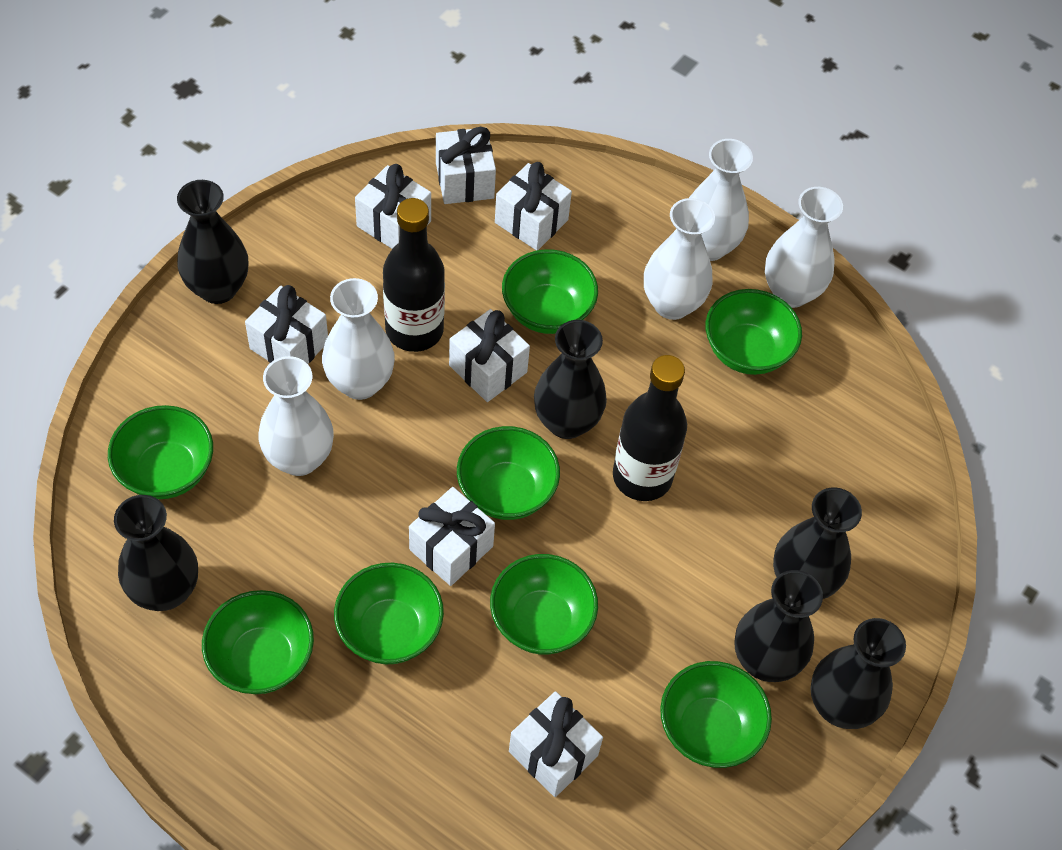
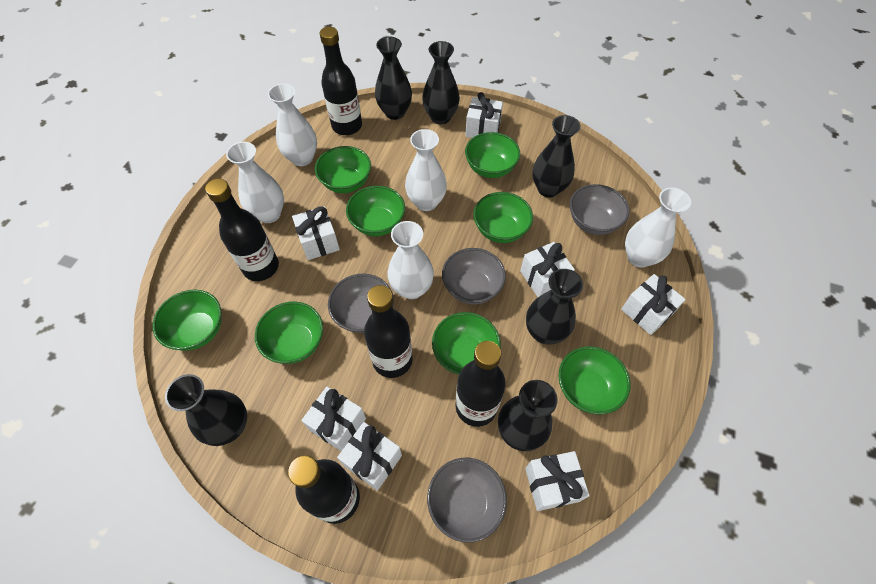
black bottle: [383,198,445,352] [613,355,687,501] = 2 -> [205,179,279,281] [288,455,360,524] [320,27,362,135] [364,285,413,378] [455,341,506,427] = 5
grey bowl: none = 0 -> [328,274,394,333] [427,458,507,542] [442,248,506,304] [570,184,629,235] = 4

